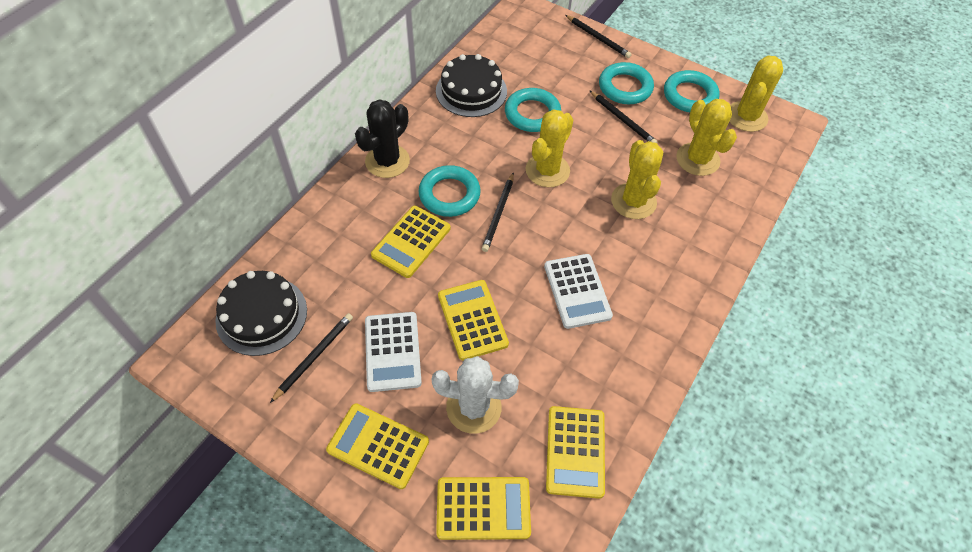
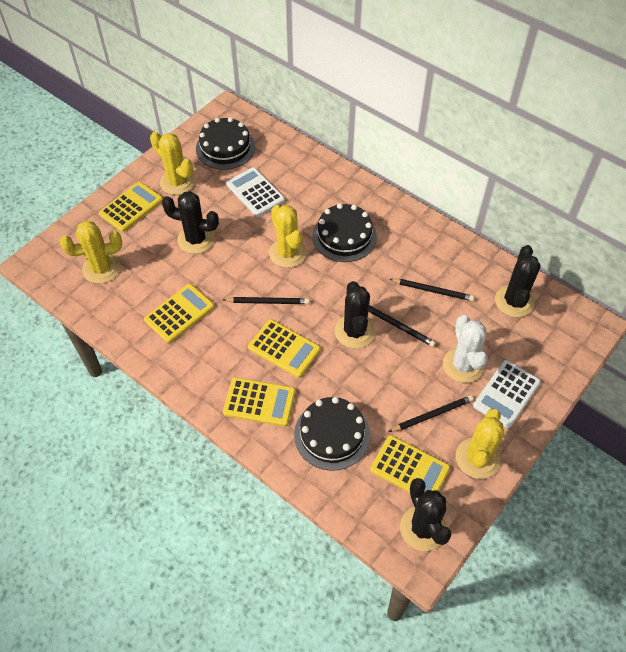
black cactus: [355,99,410,178] = 1 -> [162,191,219,254] [335,281,375,348] [400,478,451,551] [495,245,541,317] = 4
black cake: [215,271,307,356] [436,54,507,117] = 2 -> [196,117,255,170] [294,397,370,471] [312,203,377,262] = 3
turquoise ring: [418,165,481,217] [505,88,561,132] [599,62,654,104] [664,70,720,112] = 4 -> none = 0

